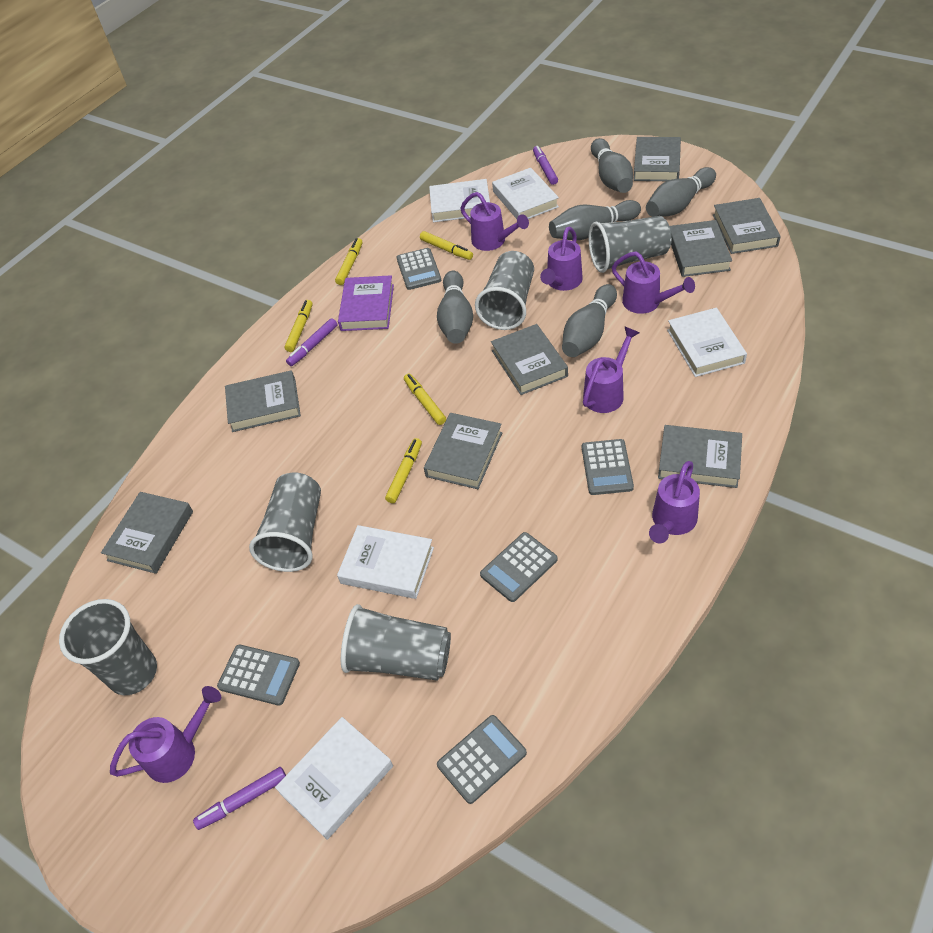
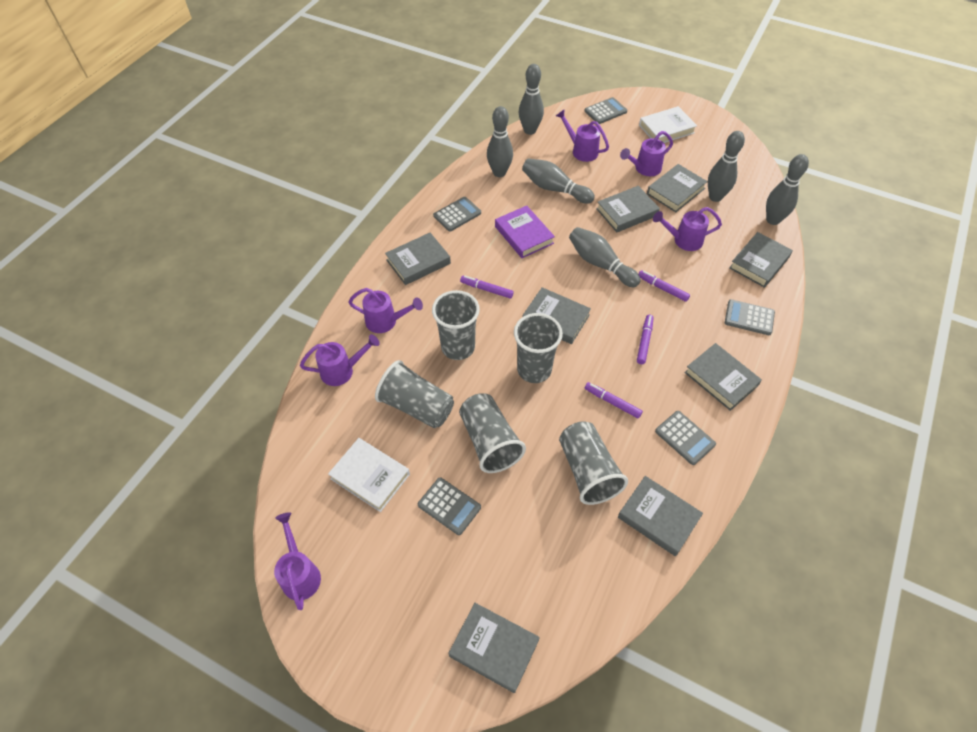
grey bowling pin: [437,271,473,344] [549,200,641,240] [562,284,617,357] [591,138,633,193] [646,167,716,217] = 5 -> [487,106,513,177] [519,64,544,135] [522,158,595,204] [569,227,640,287] [708,131,745,202] [766,154,809,225] = 6
purple marker: [193,767,286,830] [286,318,337,366] [533,146,558,185] = 3 -> [460,276,514,299] [585,382,643,419] [637,314,653,364] [638,270,690,302] = 4
white book: [275,717,393,840] [337,525,434,599] [429,179,490,222] [492,168,559,219] [667,308,747,377] = 5 -> [328,438,410,512] [639,106,697,143] = 2
yellow marker: [284,300,313,352] [335,238,362,285] [385,438,422,503] [404,374,446,425] [420,231,473,260] = 5 -> none = 0

